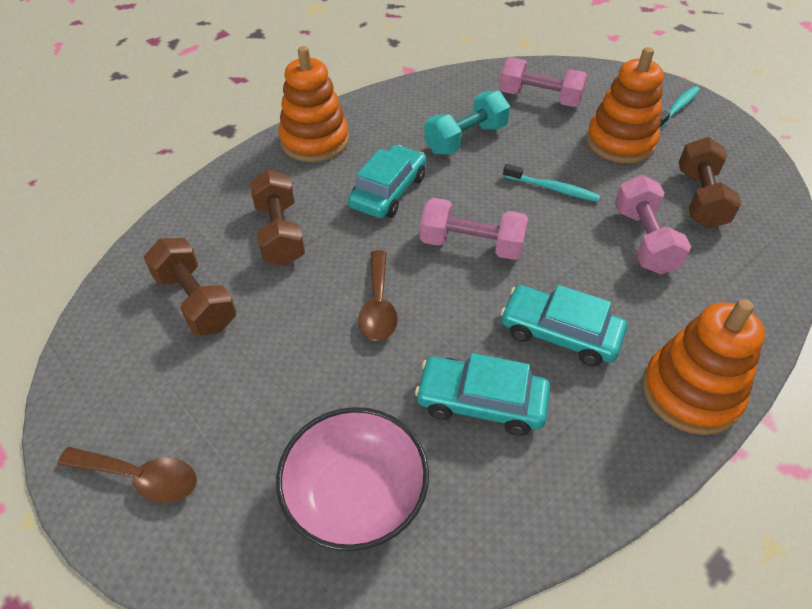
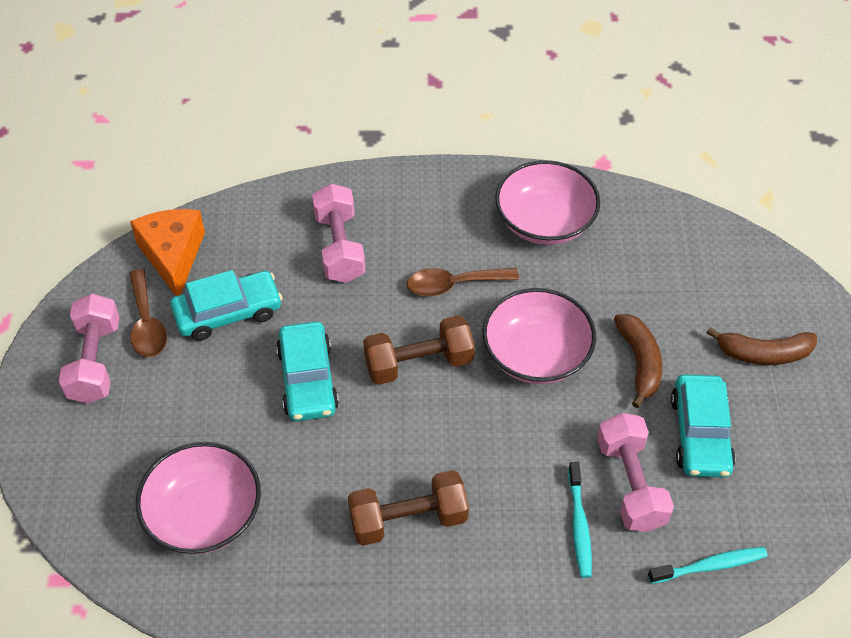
brown banana: none = 0 -> [614,314,662,408] [706,327,817,365] = 2
brown dumbbell: [144,238,237,335] [250,170,305,266] [679,137,741,228] = 3 -> [348,470,469,546] [363,315,475,385] = 2
orange cheese: none = 0 -> [130,209,205,296] = 1
orange stacking toy: [279,46,349,162] [586,47,664,163] [642,299,765,435] = 3 -> none = 0
pink bowl: [276,407,429,551] = 1 -> [136,442,261,554] [482,288,596,384] [495,160,600,245] = 3
turquoise dumbbell: [424,90,510,155] = 1 -> none = 0

